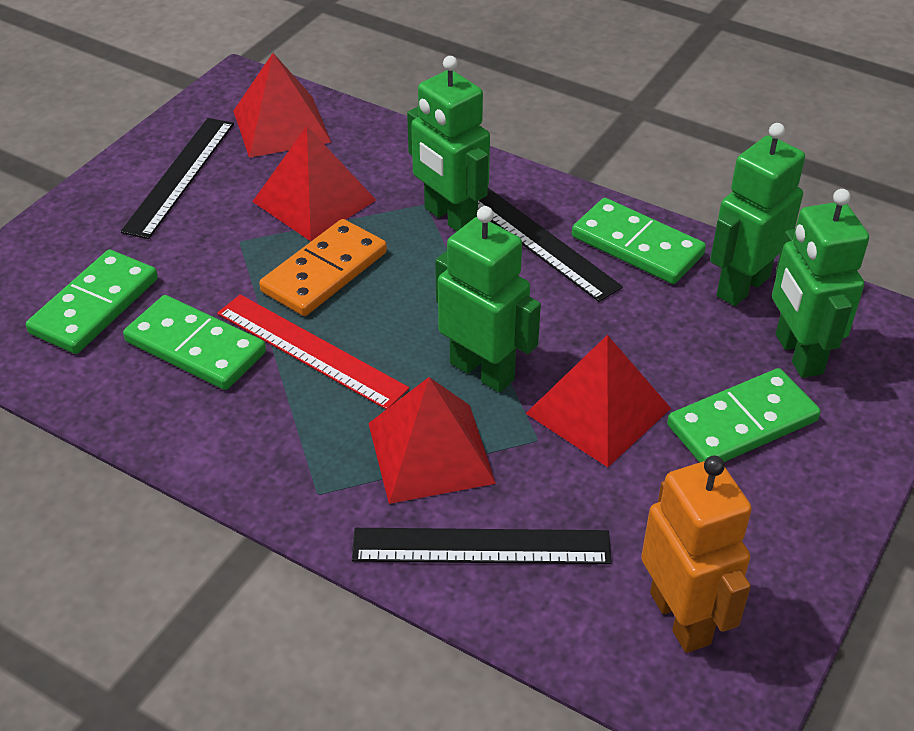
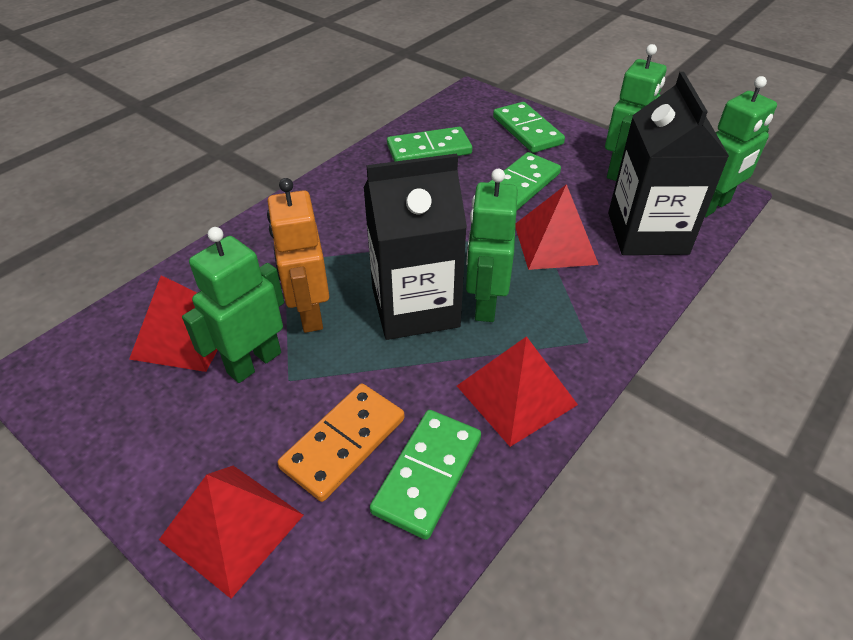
black carton: none = 0 -> [364,153,467,340] [608,72,729,255] = 2
black ruler: [120,118,234,239] [352,528,612,564] [478,188,623,302] = 3 -> none = 0
red ruler: [217,294,409,409] = 1 -> none = 0

